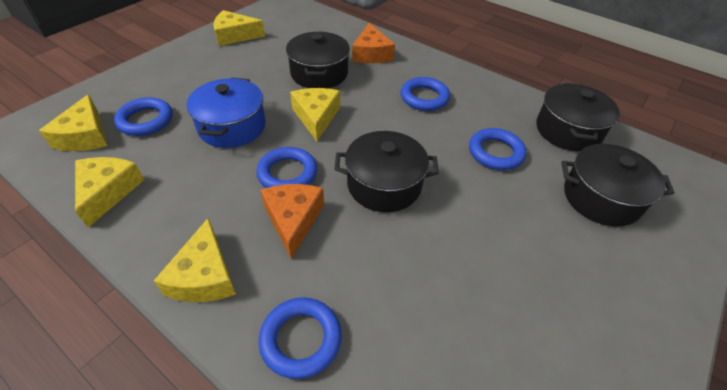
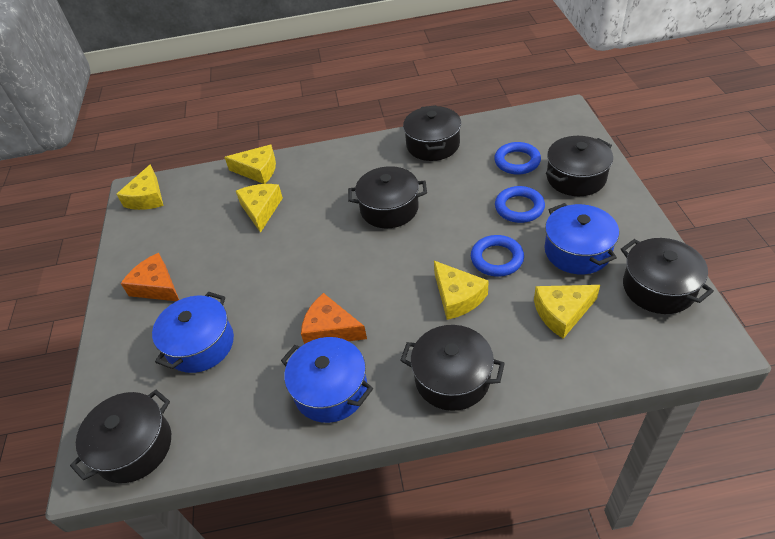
black pot: [286,32,350,88] [334,131,439,212] [536,83,620,151] [561,144,674,227] = 4 -> [70,390,171,483] [348,166,427,228] [400,325,505,411] [403,105,461,161] [546,136,613,196] [621,238,714,314] = 6
blue pot: [186,77,265,148] = 1 -> [152,292,234,373] [281,337,373,423] [545,203,619,274] = 3
blue ring: [114,97,173,136] [256,147,317,188] [259,297,342,379] [401,77,450,111] [469,128,526,170] = 5 -> [471,235,524,277] [494,142,541,175] [495,186,545,223] = 3

